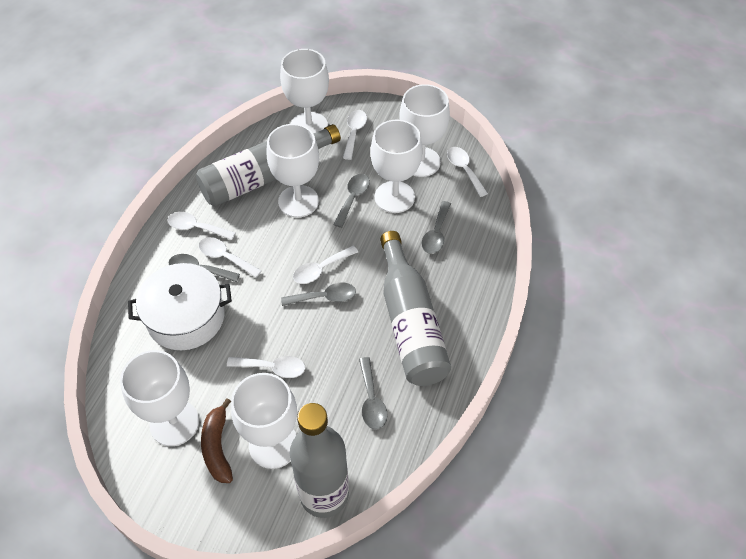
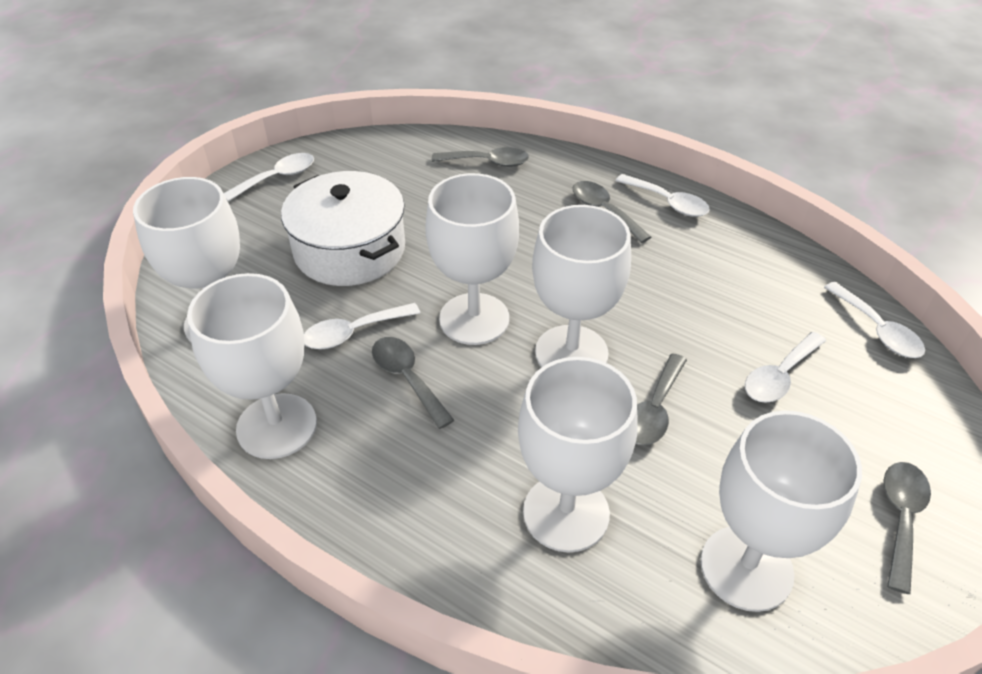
brown banana: [201,399,233,483] = 1 -> none = 0
grey bottle: [196,124,341,206] [290,403,349,518] [380,231,451,386] = 3 -> none = 0
white spoon: [168,212,235,240] [199,237,262,278] [227,356,305,378] [293,246,358,284] [343,110,367,160] [447,147,488,197] = 6 -> [223,153,314,202] [304,303,420,349] [615,174,710,217] [745,332,826,403] [824,282,925,358] = 5

